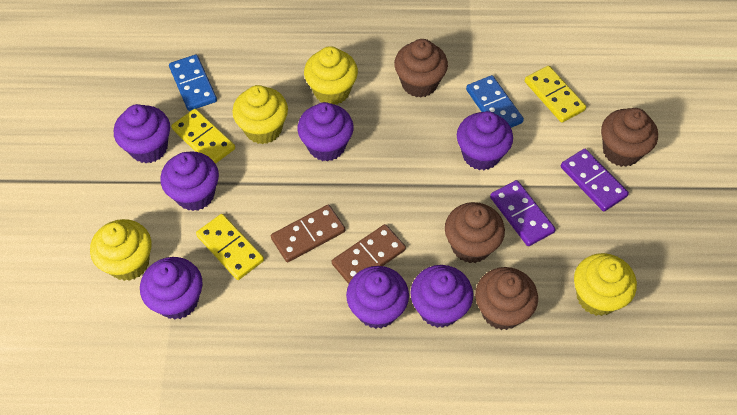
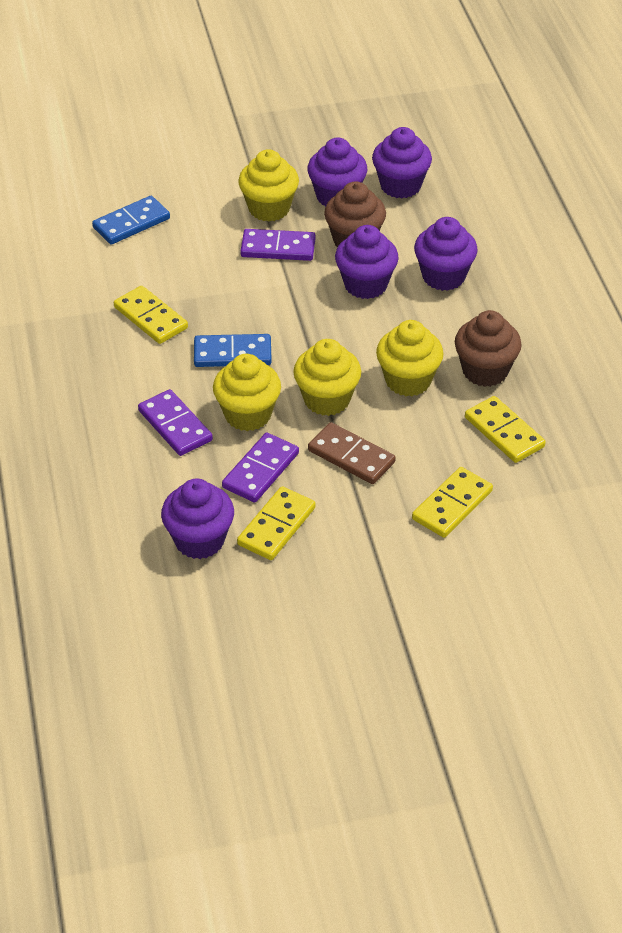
brown cupcake: [394,39,448,98] [445,202,505,263] [475,267,538,330] [601,108,658,167] = 4 -> [324,181,386,247] [455,310,522,387] = 2
brown domino: [271,205,345,262] [332,224,406,284] = 2 -> [308,422,396,484] = 1
purple cupcake: [114,104,170,163] [140,257,203,320] [160,151,219,211] [297,102,353,161] [346,266,409,329] [411,265,473,328] [457,111,513,170] = 7 -> [161,479,234,559] [307,138,367,207] [335,225,399,299] [372,127,432,199] [414,217,477,291] = 5
purple domino: [490,180,556,246] [561,149,629,211] = 2 -> [138,389,213,456] [222,433,299,503] [240,229,316,261] = 3
yellow domino: [171,109,235,164] [196,214,264,280] [525,66,586,123] = 3 -> [114,286,188,344] [237,486,316,560] [412,467,493,538] [465,396,546,463] = 4

